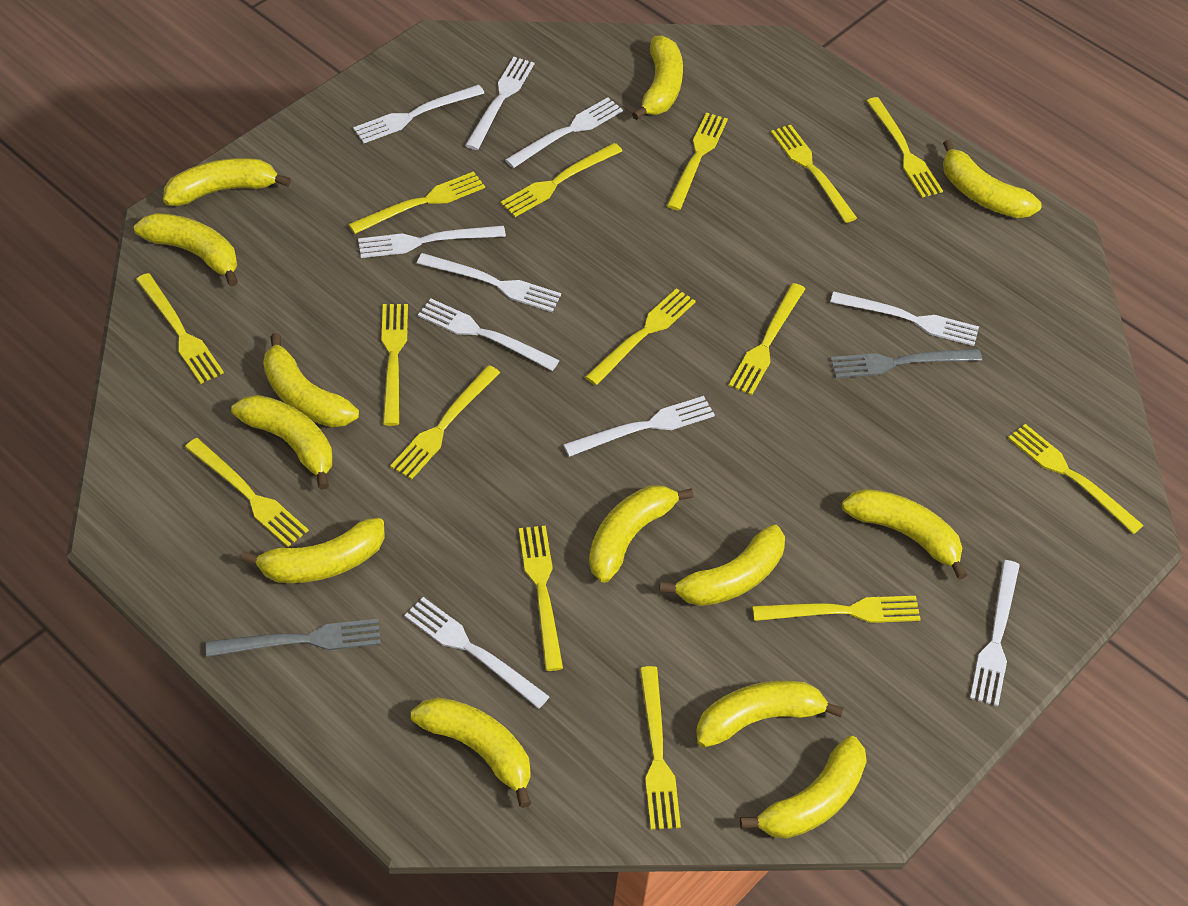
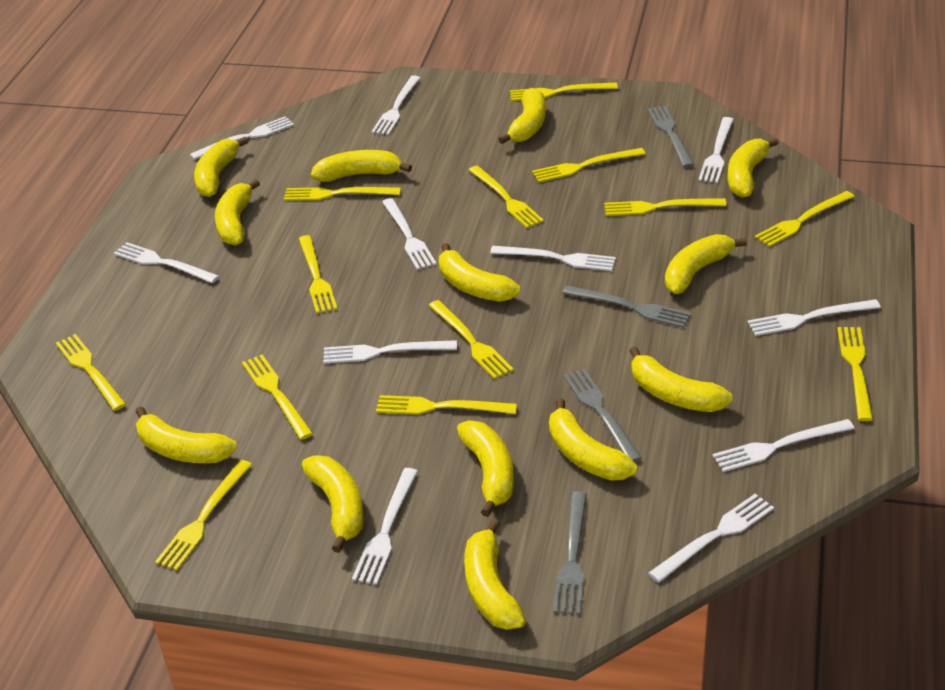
grey fork: [206,619,381,657] [830,349,982,378] = 2 -> [553,491,587,614] [562,285,691,328] [564,369,642,462] [648,106,694,167] = 4
white fork: [353,84,484,143] [358,226,506,258] [404,597,550,709] [417,253,561,312] [418,299,560,371] [465,57,534,150] [505,97,623,168] [563,396,715,457] [830,291,979,346] [970,560,1020,706] = 10 -> [114,242,219,283] [189,116,294,160] [323,340,457,364] [352,468,418,585] [372,76,420,135] [382,198,436,270] [490,246,616,271] [648,494,774,583] [699,117,734,183] [713,419,855,472] [748,299,881,336] = 11
yellow fork: [136,273,224,384] [185,438,309,547] [348,171,485,234] [381,304,408,426] [390,365,500,480] [500,143,622,217] [519,526,563,671] [585,288,696,385] [640,666,681,830] [667,112,728,211] [729,283,805,395] [752,596,921,623] [771,125,857,223] [867,97,943,197] [1008,424,1144,534] = 15 -> [56,334,126,411] [155,460,252,571] [242,355,313,440] [284,187,401,201] [299,235,337,314] [376,395,517,415] [428,300,513,379] [469,165,544,228] [510,83,618,101] [532,148,645,182] [604,198,726,216] [755,191,855,247] [837,327,873,421] = 13

